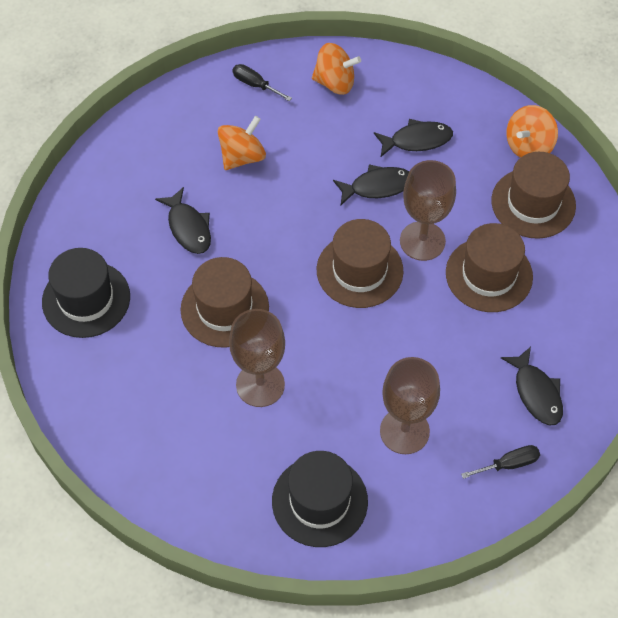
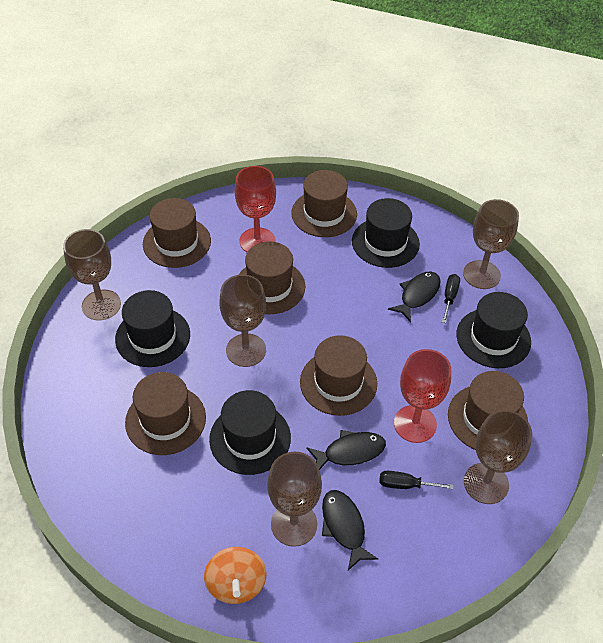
black fish: [155,187,211,254] [333,164,409,205] [374,119,453,157] [501,347,563,426] = 4 -> [306,430,386,470] [322,490,378,570] [388,271,441,323] = 3
black hat: [42,248,130,338] [272,451,368,547] = 2 -> [115,290,190,367] [209,390,291,475] [352,198,420,268] [457,292,531,368] = 4
brown goblet: [229,309,285,407] [380,357,440,454] [400,160,456,261] = 3 -> [63,229,121,321] [220,274,266,367] [267,452,322,547] [463,199,519,289] [464,410,532,504] = 5
brown hat: [181,257,269,348] [317,219,404,308] [446,223,533,312] [492,152,576,239] = 4 -> [125,372,206,455] [143,198,211,268] [238,241,305,314] [291,170,357,237] [300,335,377,416] [448,371,528,450] = 6
orange spinning top: [218,116,266,170] [312,43,361,95] [506,105,558,158] = 3 -> [204,547,266,604] = 1
red goblet: none = 0 -> [235,166,276,252] [394,349,451,443] = 2

